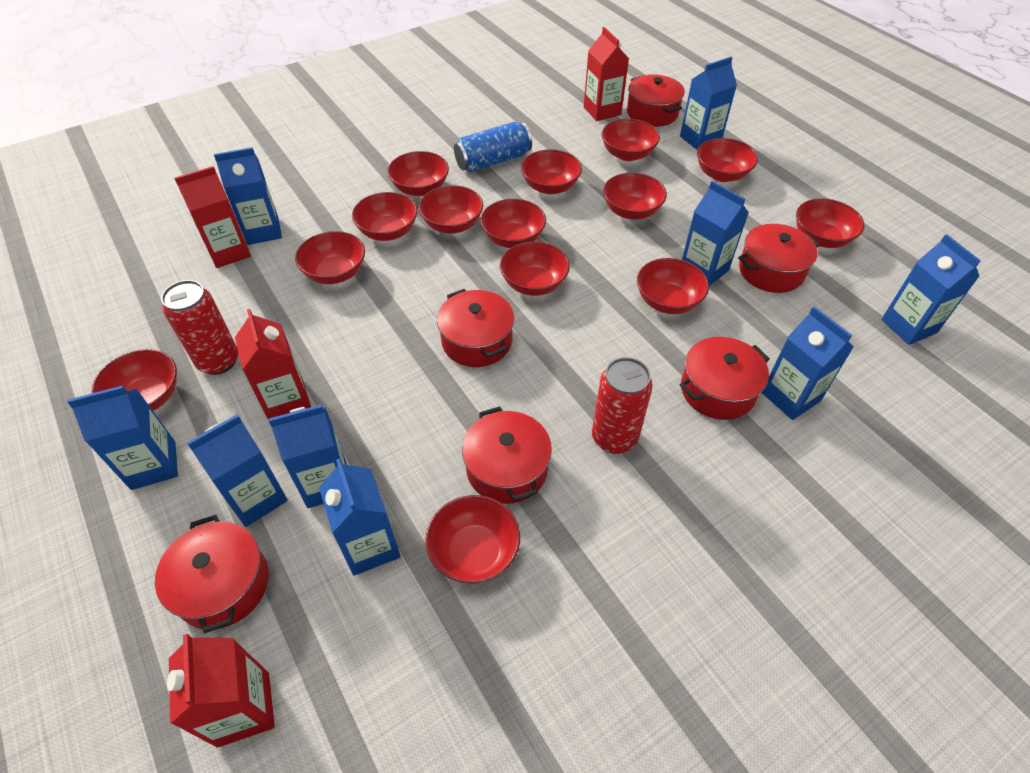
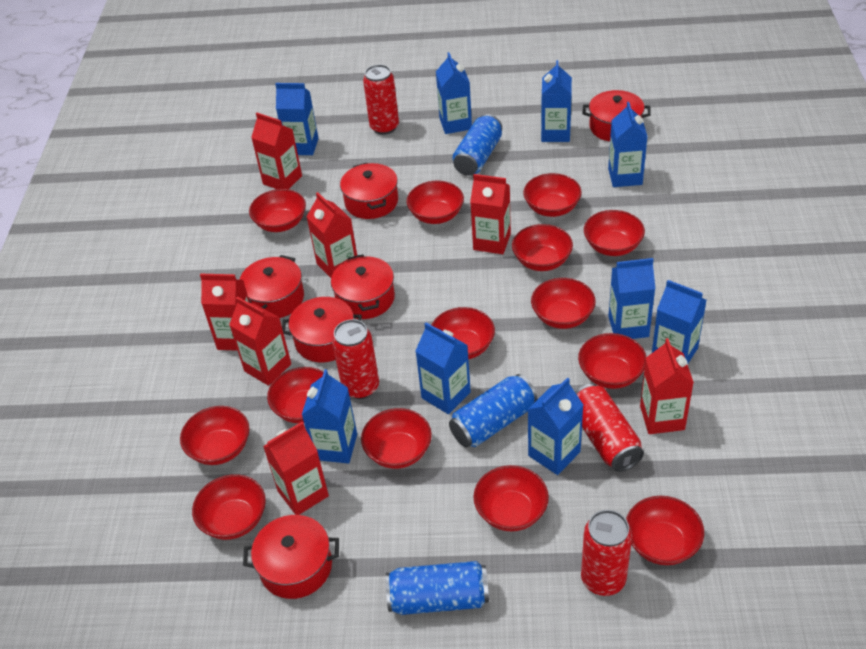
blue can: [454,122,532,172] = 1 -> [386,561,489,615] [449,374,537,447] [452,114,502,176] = 3
red can: [161,280,239,375] [592,357,653,454] = 2 -> [332,319,379,399] [363,65,399,135] [575,384,644,472] [581,510,632,596] = 4
red carton: [167,634,275,748] [174,166,251,268] [235,309,311,421] [584,27,629,121] = 4 -> [200,274,250,351] [229,297,291,386] [251,113,302,189] [263,422,329,515] [306,192,357,278] [470,174,511,254] [640,338,694,434] = 7

